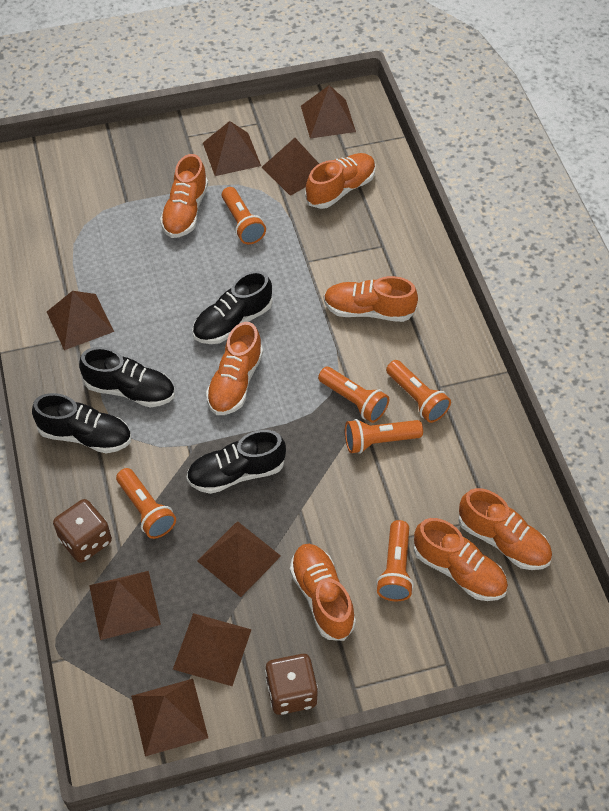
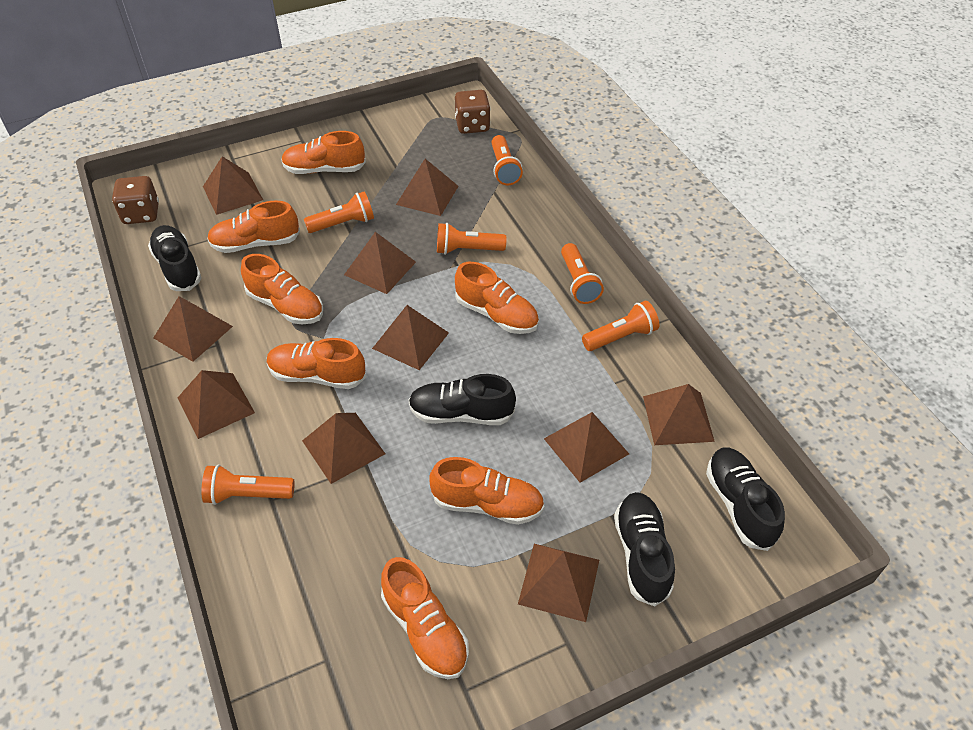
brown pyramid: [47,291,114,350] [89,571,161,640] [131,679,208,757] [173,613,252,686] [198,521,281,597] [203,121,261,176] [262,138,319,196] [301,85,356,139] = 8 -> [154,296,233,362] [178,370,255,439] [203,156,263,215] [302,413,385,484] [344,232,416,294] [372,305,449,370] [396,159,458,216] [518,544,599,622] [544,412,629,483] [643,384,715,445] = 10

